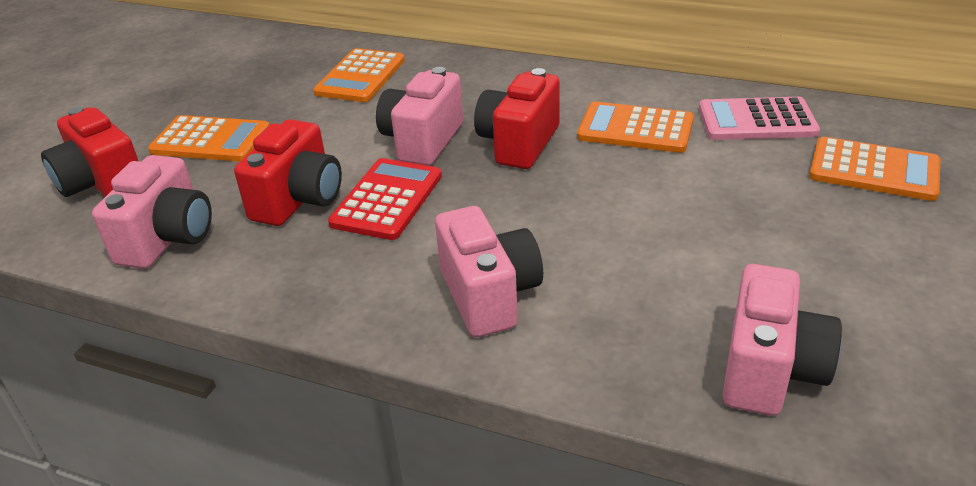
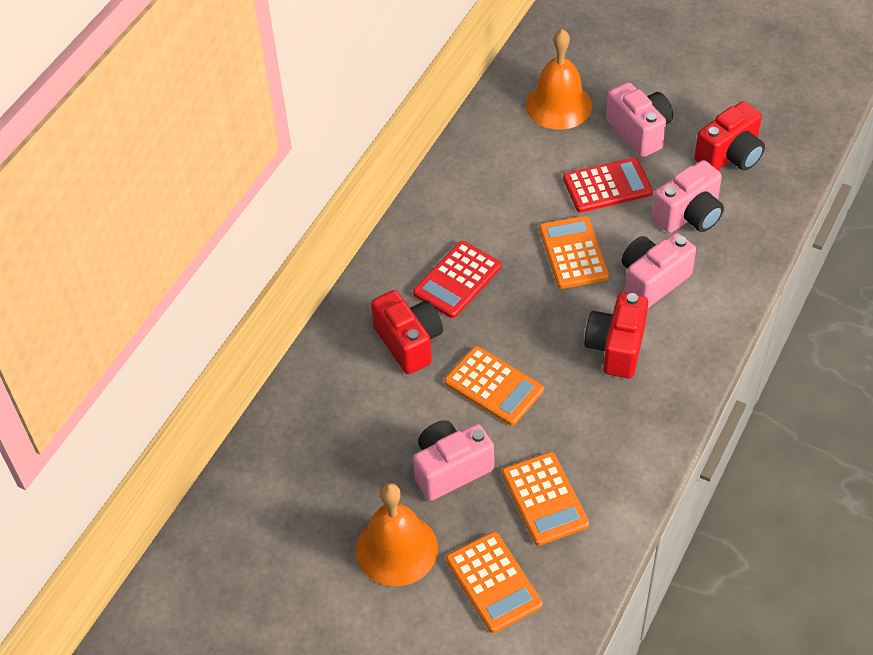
orange bell: none = 0 -> [356,483,438,586] [526,29,592,130] = 2
pink calculator: [699,97,820,140] = 1 -> none = 0
red calculator: [328,158,442,240] = 1 -> [413,241,501,318] [563,157,653,213] = 2

